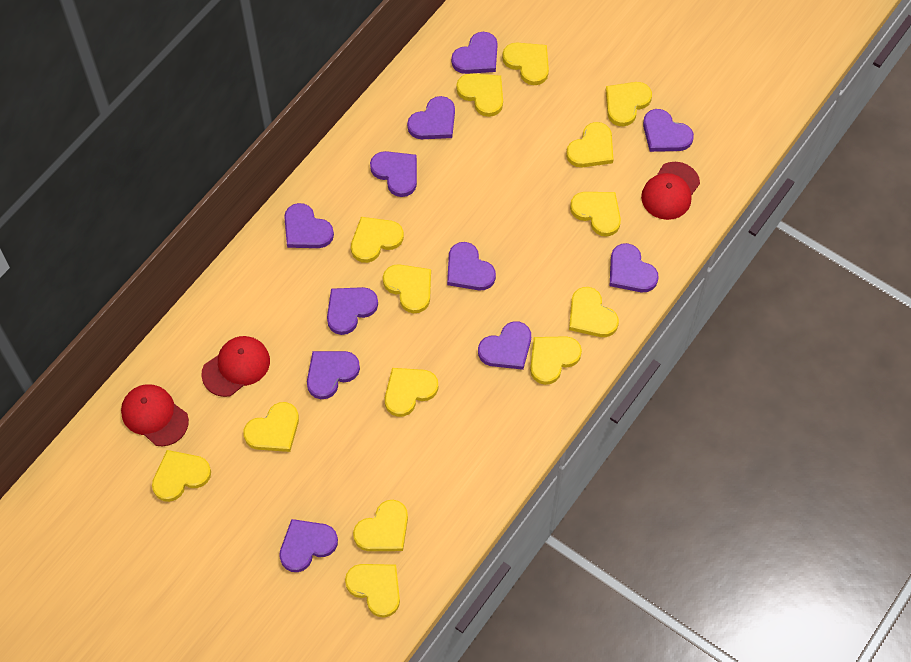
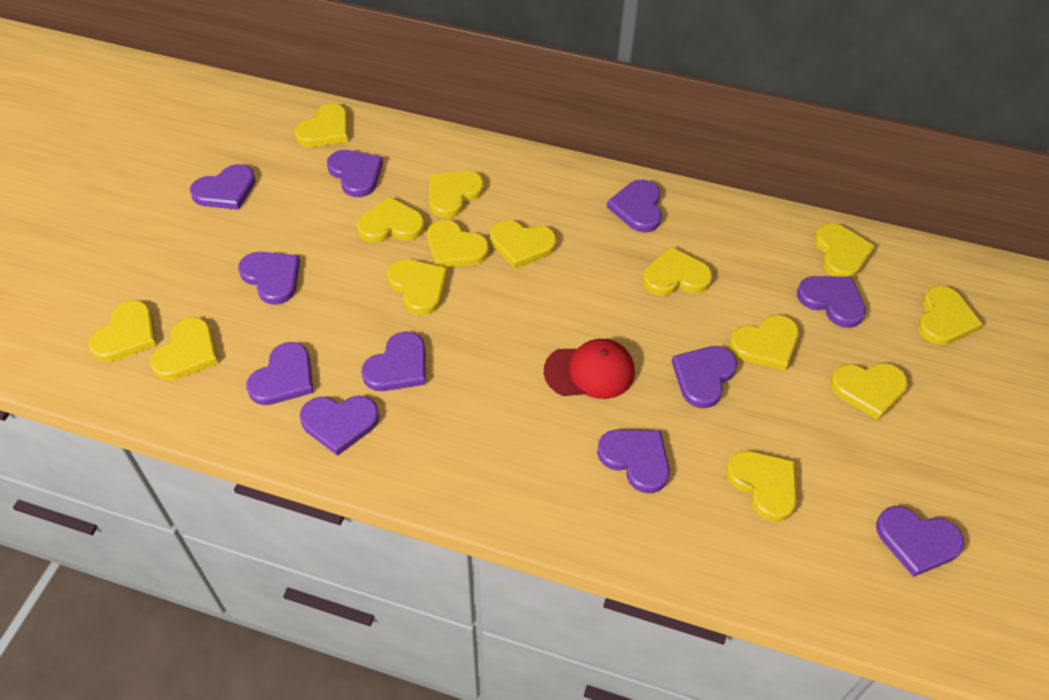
red cap: [121,384,189,446] [201,336,270,397] [641,162,700,220] = 3 -> [544,339,635,399] = 1

